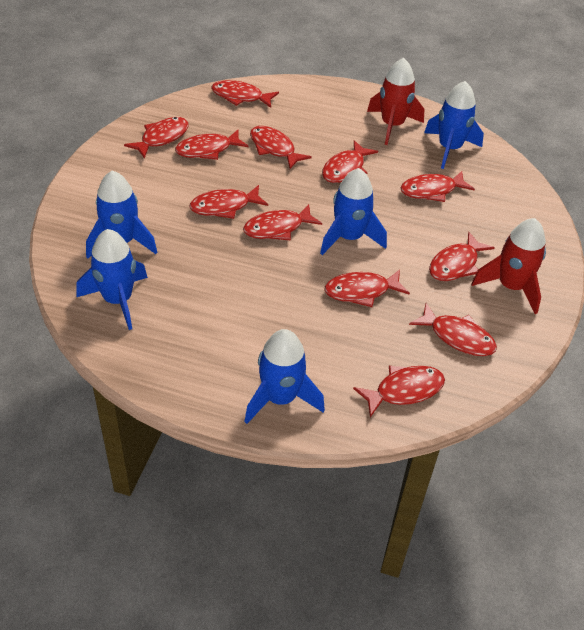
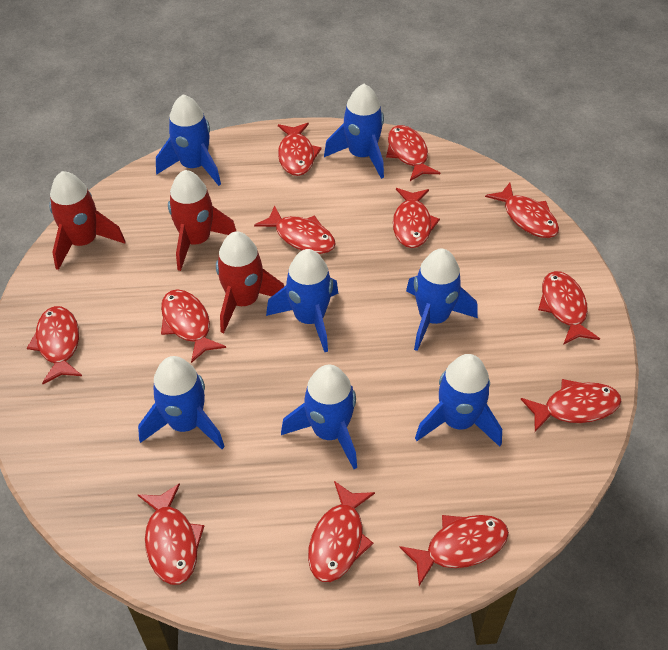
blue rocket: [76,229,148,330] [86,171,157,258] [244,329,325,424] [320,168,387,255] [424,81,484,169] = 5 -> [138,356,225,449] [156,94,221,186] [266,249,338,352] [281,365,357,469] [324,84,384,179] [406,249,478,351] [415,354,502,447] = 7
red rocket: [367,58,424,145] [471,218,546,314] = 2 -> [49,171,126,270] [168,170,236,271] [216,231,284,333] = 3

